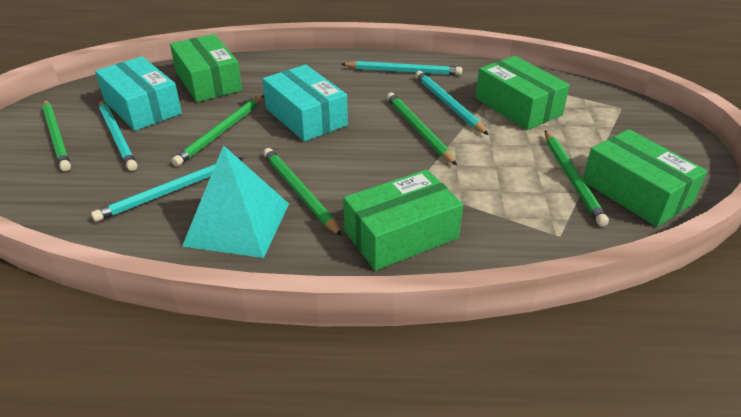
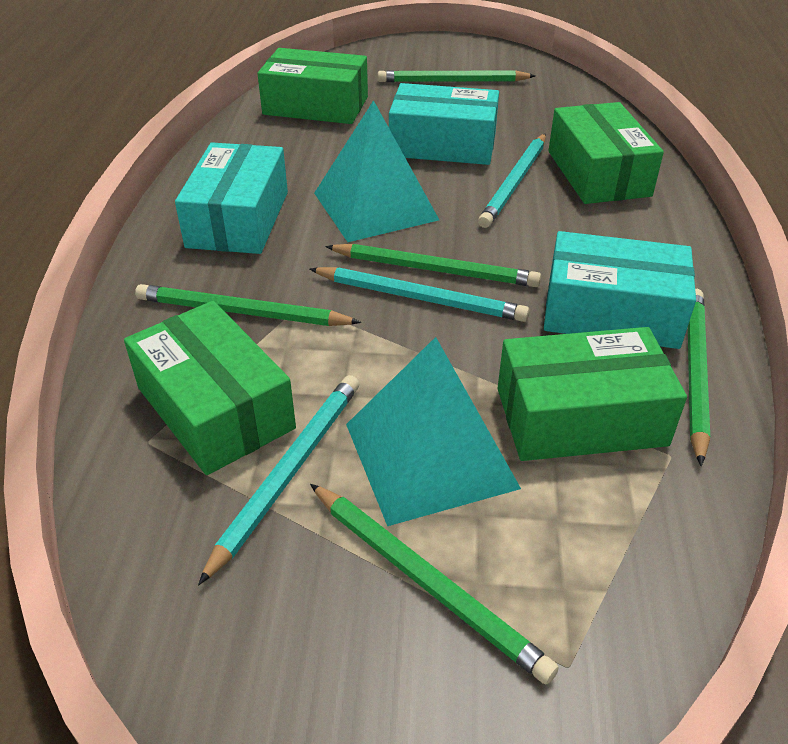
turquoise box: [95,56,182,131] [262,65,348,142] = 2 -> [175,142,288,254] [389,83,499,165] [544,231,696,349] = 3
turquoise pencil: [91,158,243,222] [99,100,137,171] [341,61,462,75] [415,71,489,135] = 4 -> [198,375,359,585] [310,267,530,322] [478,134,546,228] = 3
turquoise pyramid: [182,145,289,258] = 1 -> [314,100,439,242] [346,337,521,526] = 2

